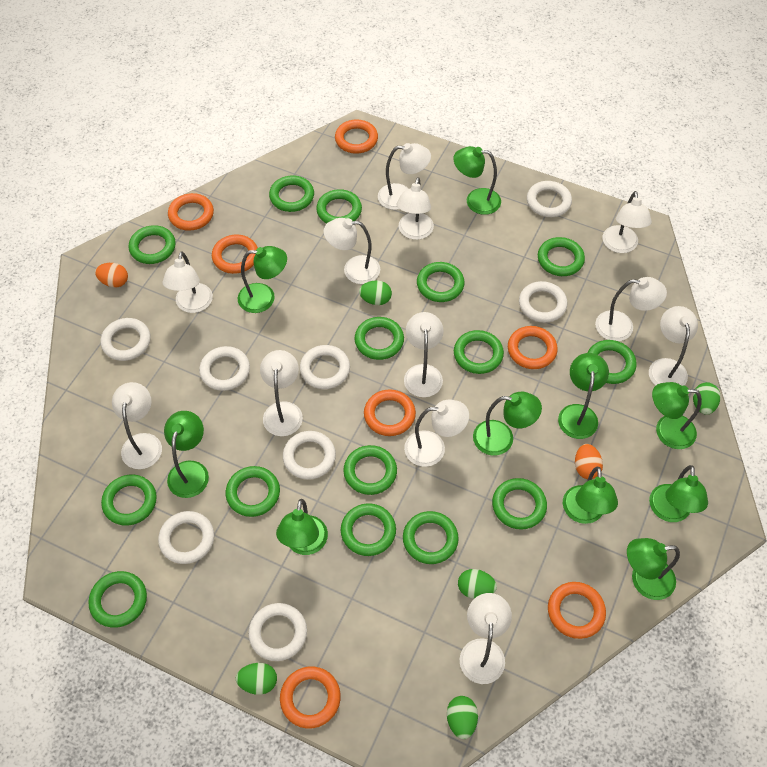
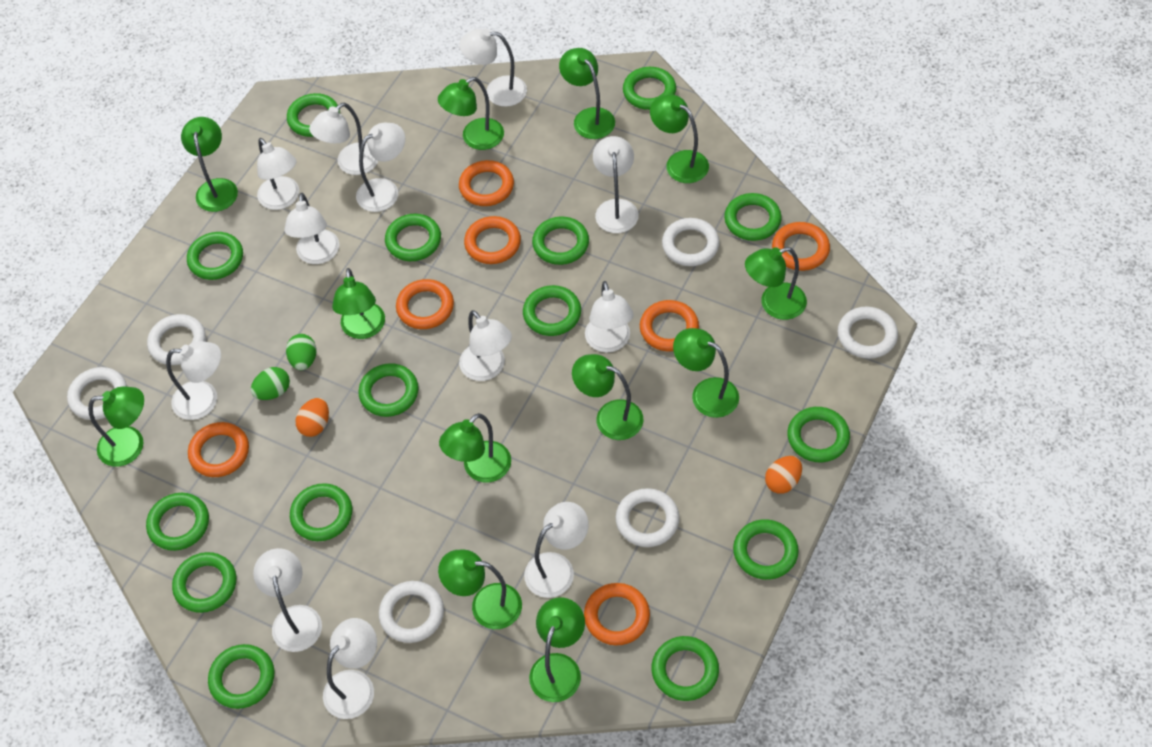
green egg: [236,663,277,695] [359,280,392,305] [447,696,478,739] [458,569,497,599] [693,382,720,415] = 5 -> [251,367,290,400] [286,334,316,370] = 2
green lamp: [164,411,209,498] [237,246,287,313] [276,499,328,555] [454,146,501,215] [473,392,542,455] [558,353,609,439] [563,467,618,524] [627,538,680,600] [649,465,708,522] [652,382,702,449] = 10 -> [88,387,144,467] [181,117,238,212] [332,268,385,339] [438,77,504,150] [438,550,522,629] [439,413,511,483] [529,597,585,702] [559,48,615,139] [572,354,643,440] [650,94,709,183] [673,328,739,418] [745,247,807,320] = 12
white ring: [101,318,151,361] [158,511,214,564] [199,346,250,391] [248,603,307,661] [283,431,336,480] [300,345,350,389] [519,281,567,323] [527,181,572,217] = 8 -> [67,367,127,420] [147,314,206,365] [379,581,444,643] [616,488,680,547] [662,218,720,266] [838,307,898,359] = 6

